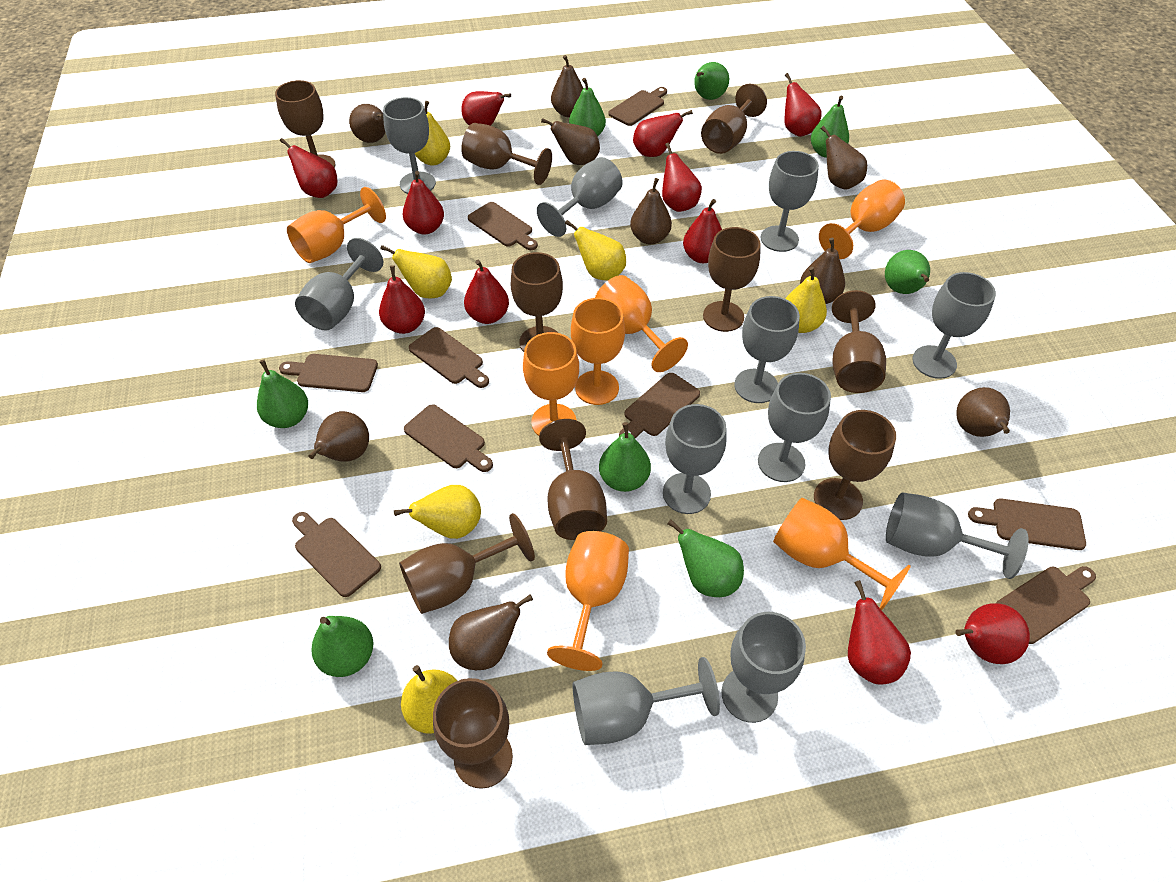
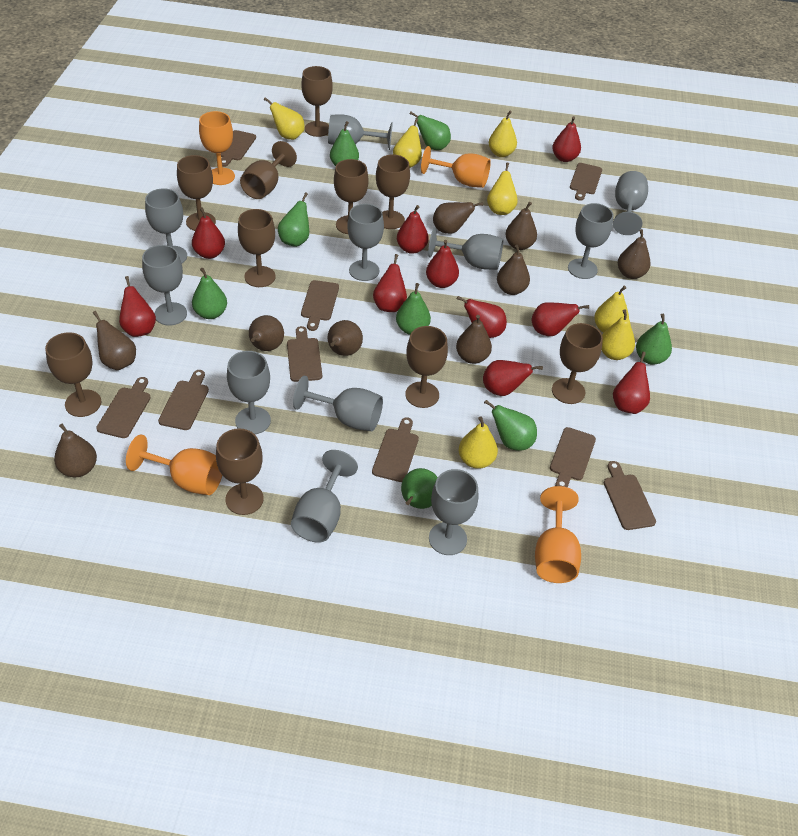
orange goblet: [287,187,386,263] [523,332,579,436] [547,531,629,671] [571,298,625,405] [595,275,688,372] [773,498,911,610] [819,180,905,259] = 7 -> [126,435,222,495] [199,111,235,185] [421,146,491,188] [535,486,581,583] = 4
red pear: [280,138,337,198] [379,265,425,334] [403,171,444,234] [461,91,511,126] [464,260,509,324] [633,110,693,157] [662,143,702,212] [683,199,722,263] [784,73,822,137] [848,580,911,684] [955,603,1030,664] = 11 -> [119,276,156,337] [192,208,225,259] [373,254,407,312] [397,205,429,254] [426,240,459,288] [457,296,507,338] [483,360,543,396] [532,302,589,336] [552,116,581,162] [613,352,650,414] = 10
yellow pear: [380,245,452,298] [394,485,481,539] [401,665,457,734] [415,101,450,165] [565,220,626,281] [785,266,827,333] = 6 -> [264,97,305,140] [393,118,422,168] [459,416,498,469] [487,163,518,215] [489,111,517,157] [594,286,629,333] [602,310,635,360] = 7

